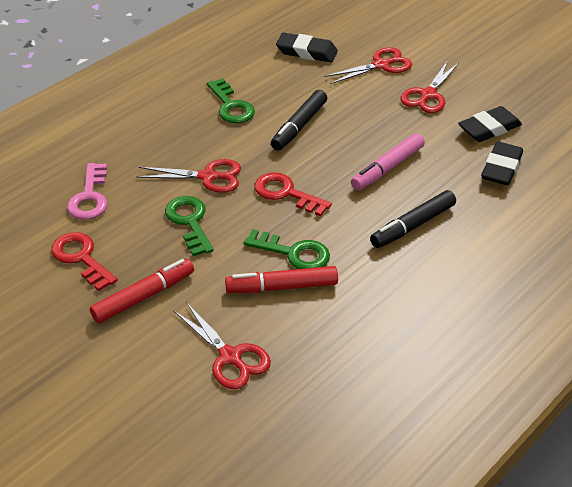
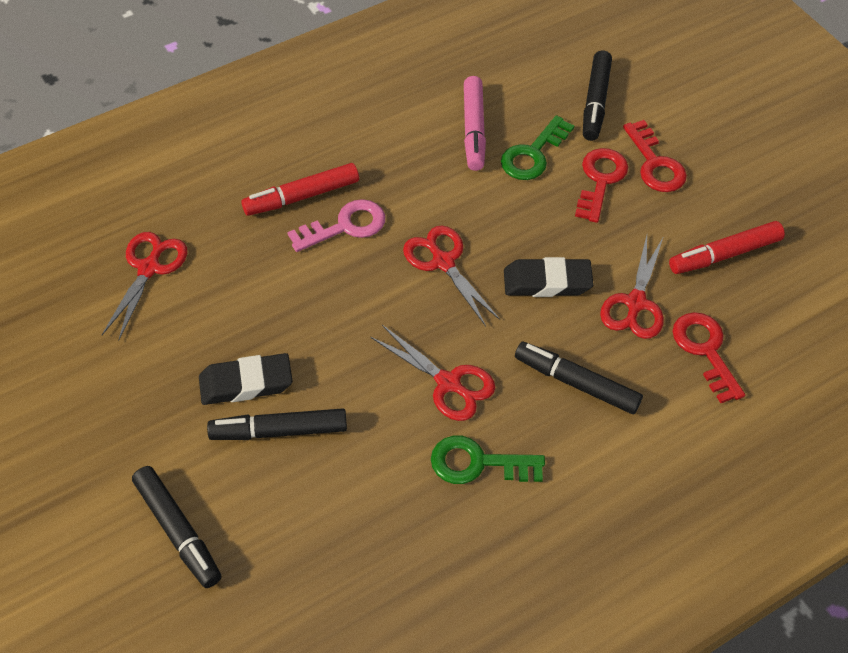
black eraser: [276,33,338,62] [458,106,522,142] [481,142,523,186] = 3 -> [199,353,293,405] [504,257,594,297] = 2
black marker: [271,90,327,151] [370,190,456,248] = 2 -> [132,466,222,588] [207,408,347,440] [515,342,643,414] [583,51,612,141] = 4
green key: [165,196,214,256] [207,78,255,123] [244,229,330,269] = 3 -> [431,435,545,484] [501,115,574,180] = 2
red key: [51,232,118,291] [254,172,332,217] = 2 -> [575,148,628,223] [623,120,687,192] [673,312,745,403] = 3

